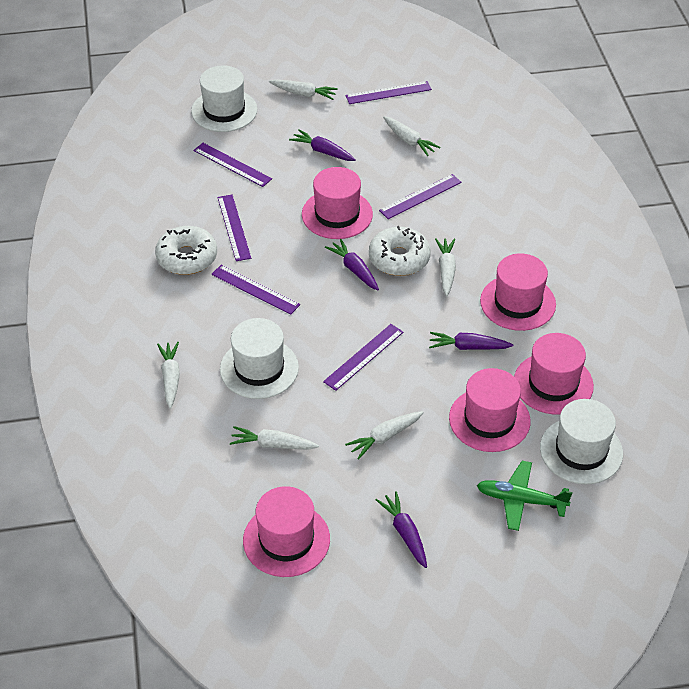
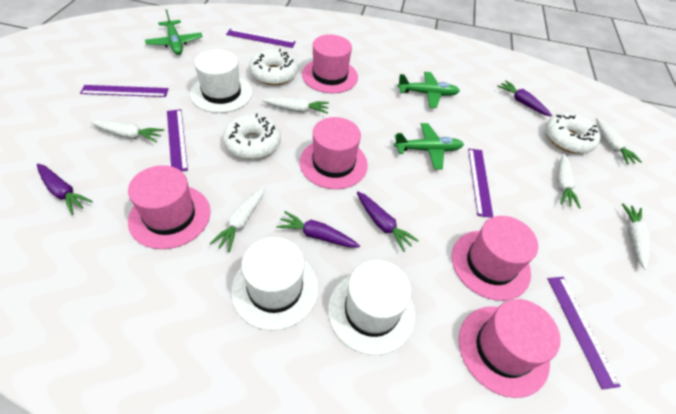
green plane: [477,461,573,531] = 1 -> [145,10,203,55] [394,123,464,170] [397,72,460,108] = 3
purple ruler: [193,143,272,187] [211,265,300,315] [218,195,251,261] [323,324,403,391] [346,81,432,104] [379,174,461,219] = 6 -> [80,85,169,97] [167,109,188,171] [226,29,296,48] [468,149,493,218] [548,277,621,390] = 5
white donut: [155,226,217,275] [369,226,431,276] = 2 -> [223,114,281,159] [249,49,298,85] [545,113,601,154] = 3

